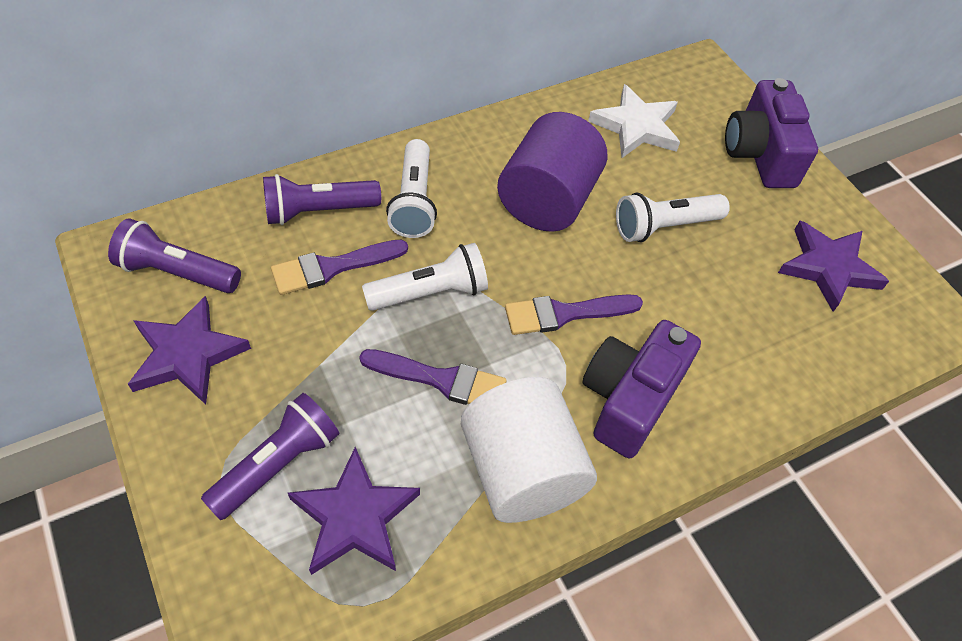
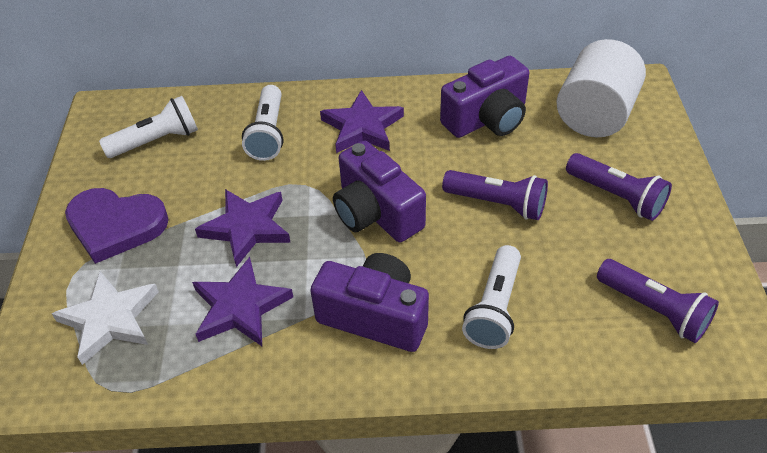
purple brush: [271,239,408,295] [359,349,507,405] [505,294,643,335] = 3 -> none = 0
purple camera: [582,320,701,458] [725,78,818,188] = 2 -> [310,253,429,352] [333,140,426,242] [440,56,529,138] = 3
purple cylinder: [497,112,607,232] = 1 -> none = 0
purple heart: none = 0 -> [65,188,169,264] = 1

